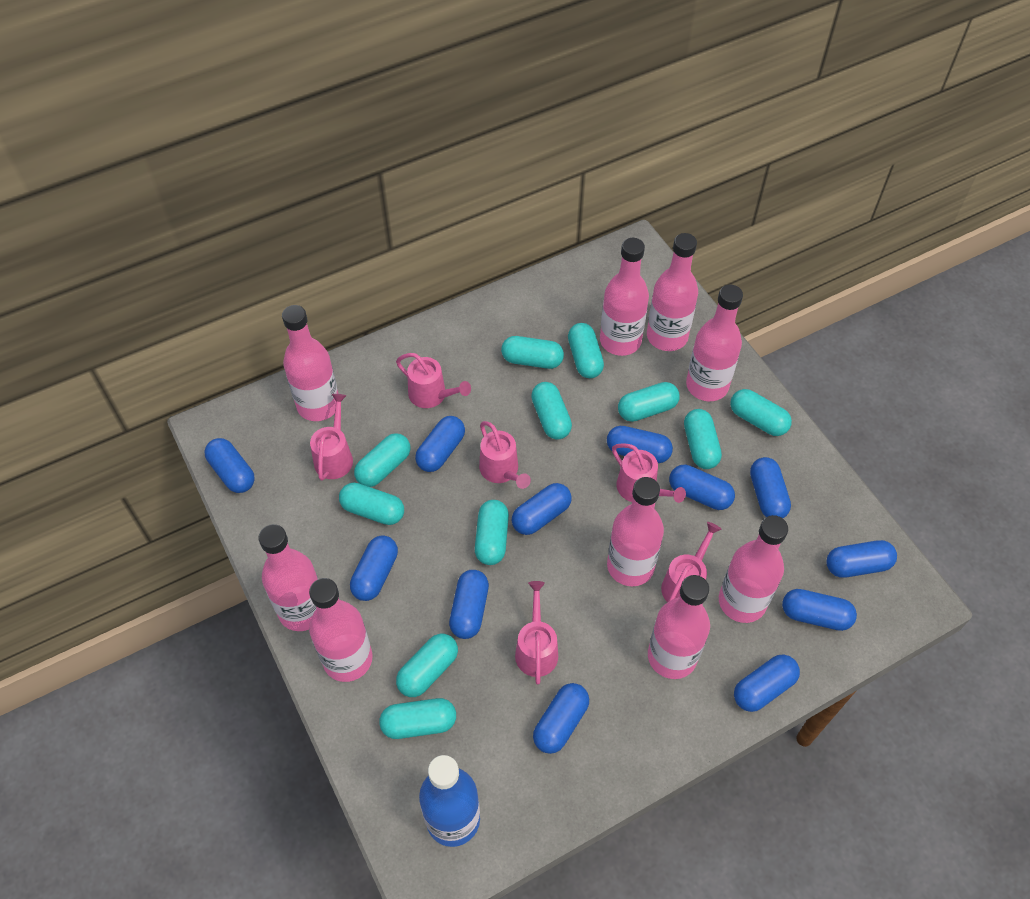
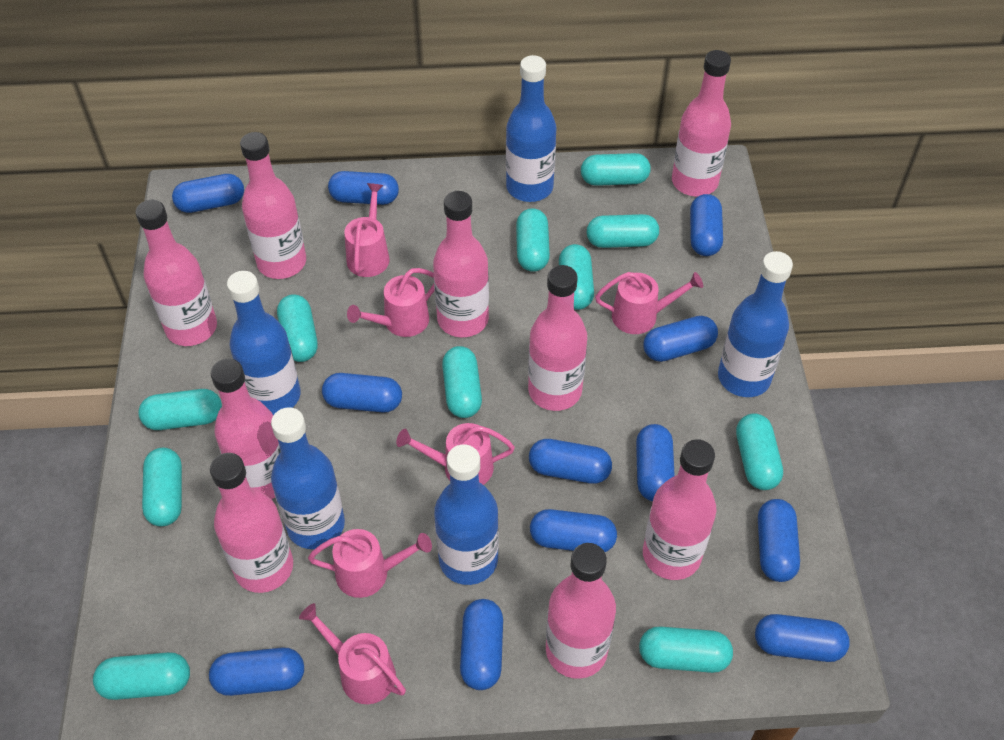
blue bottle: [419,755,480,847] = 1 -> [227,271,301,416] [271,407,345,549] [434,444,499,585] [506,55,556,202] [718,251,793,397] = 5

